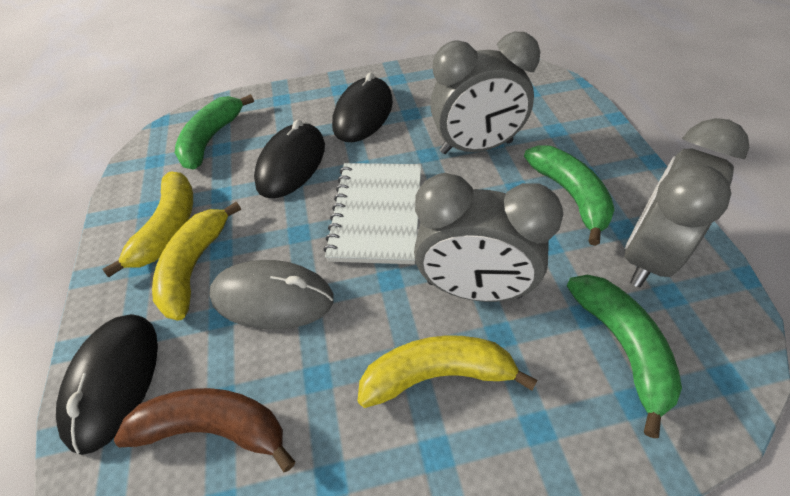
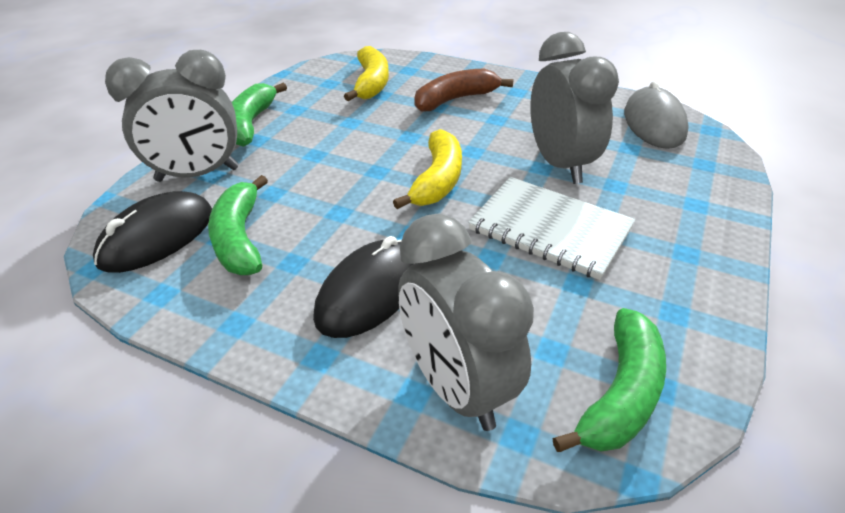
black mouse: [56,314,158,455] [254,120,325,198] [332,72,393,142] = 3 -> [93,191,212,273] [313,236,416,338] = 2
yellow banana: [103,172,193,277] [152,202,241,321] [358,336,537,408] = 3 -> [344,46,389,101] [393,129,462,209] = 2

